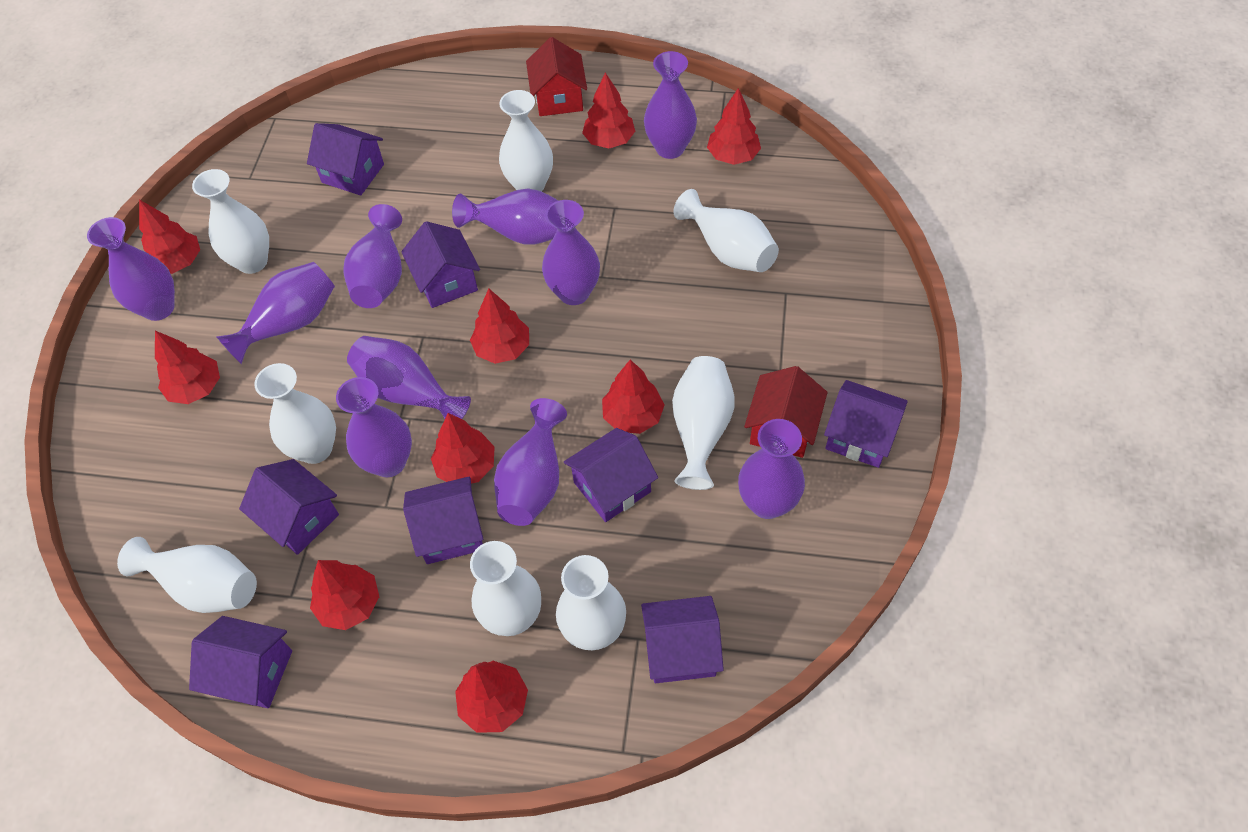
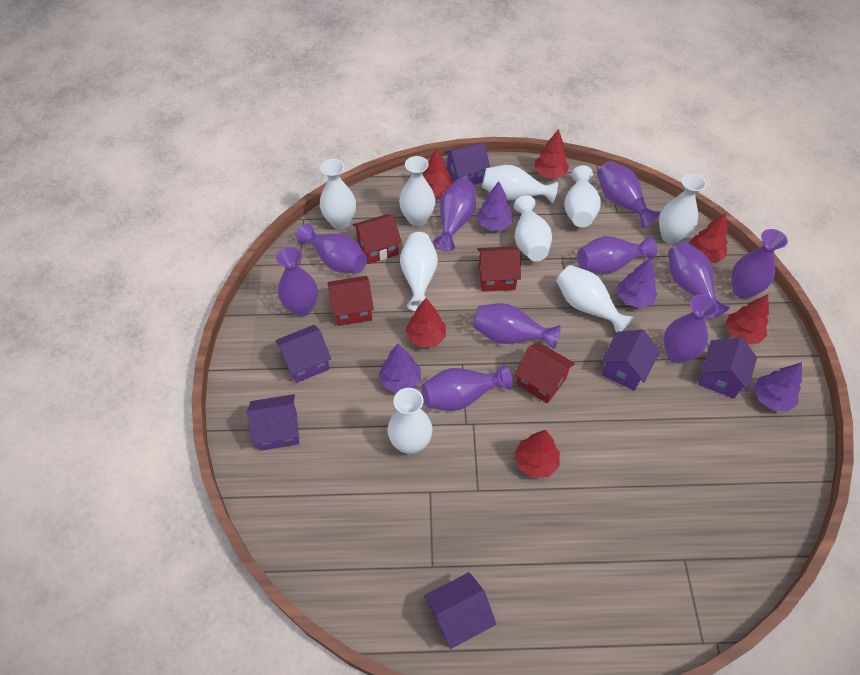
purple house: [189,616,292,708] [239,459,339,555] [307,123,384,195] [401,221,480,308] [403,476,483,564] [564,428,658,522] [641,596,724,683] [824,380,908,468] = 8 -> [247,394,299,451] [275,325,331,383] [424,572,496,649] [444,142,490,185] [601,329,660,391] [698,337,757,399] = 6
purple tree: none = 0 -> [379,344,421,393] [476,181,513,231] [618,258,657,308] [754,362,802,412] = 4
red house: [526,37,587,116] [744,366,828,458] = 2 -> [328,276,374,326] [353,214,402,264] [477,246,521,292] [514,342,575,403] = 4
red tree: [139,200,200,274] [155,331,220,404] [310,560,379,630] [431,413,495,484] [455,661,528,733] [470,288,529,364] [582,72,635,148] [602,359,665,434] [707,88,761,165] = 9 -> [405,298,446,348] [423,148,453,198] [514,430,560,478] [535,129,569,179] [689,213,728,263] [725,294,769,344] = 6
white vase: [117,537,257,613] [192,169,269,274] [254,363,336,464] [470,541,541,636] [499,90,553,192] [556,555,626,650] [672,356,734,490] [673,189,779,272] = 8 -> [320,159,356,229] [388,388,432,454] [399,156,436,226] [400,232,438,311] [482,165,558,203] [514,195,552,261] [556,265,634,332] [564,165,601,227] [659,174,706,244] = 9

